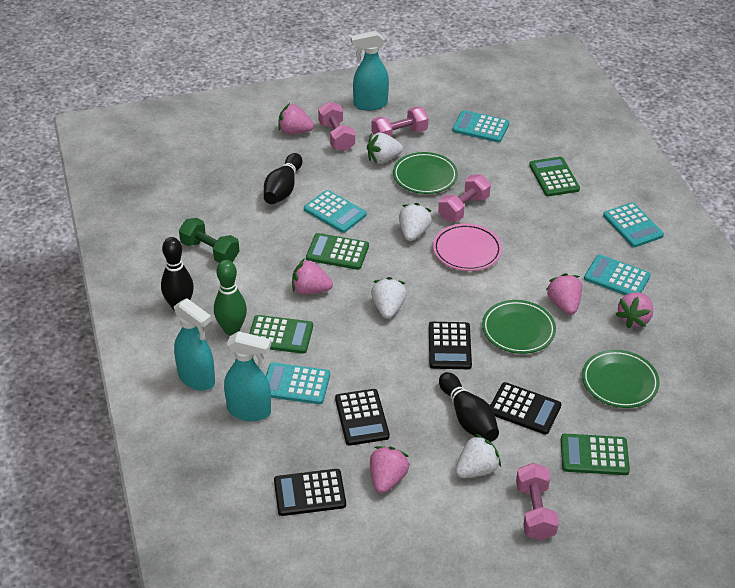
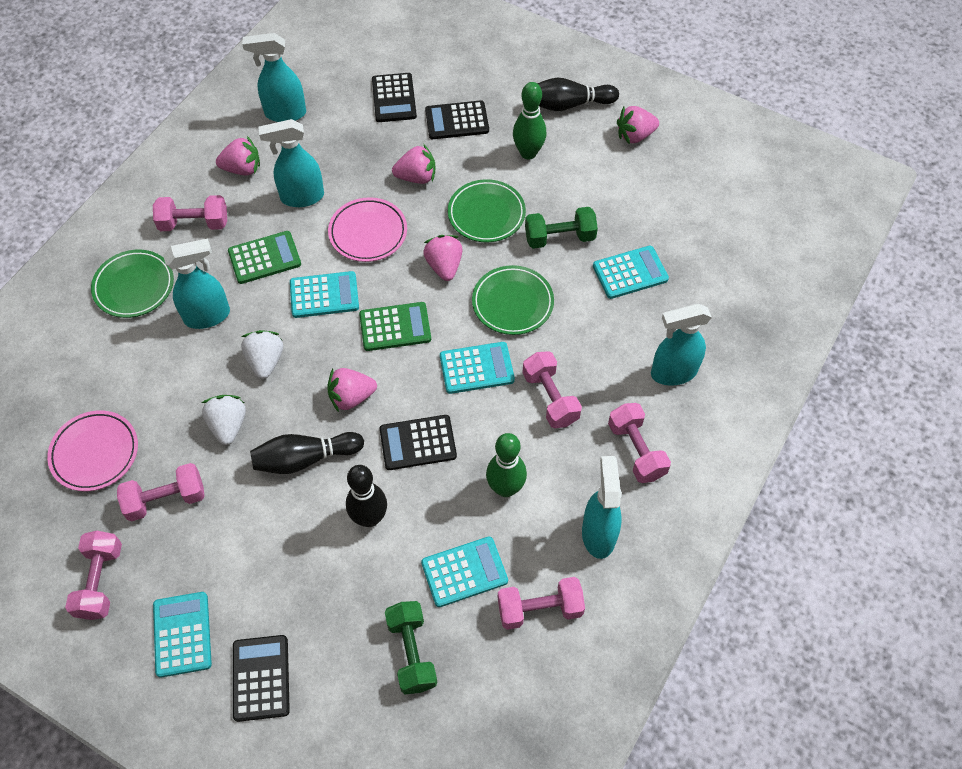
green bowling pin: [214,260,247,335] = 1 -> [486,433,527,497] [513,82,546,160] = 2
green calculator: [249,315,313,354] [306,233,369,270] [529,157,580,196] [561,434,630,475] = 4 -> [228,231,301,284] [359,302,431,351] = 2
green dumbbell: [179,218,239,263] = 1 -> [385,601,437,694] [525,207,598,249] = 2
pink dumbbell: [318,102,355,151] [371,107,428,137] [438,174,491,222] [516,463,559,540] = 4 -> [65,531,122,620] [117,463,205,522] [153,195,227,231] [498,577,585,630] [522,351,582,428] [608,403,671,483] = 6
pink plate: [433,223,502,271] = 1 -> [47,410,138,491] [328,197,407,262] = 2
turquoise spray bottle: [174,298,215,391] [224,331,271,421] [351,31,389,111] = 3 -> [163,239,230,329] [242,33,306,122] [258,119,324,207] [582,456,622,559] [651,304,712,385] = 5
white strawberry: [367,132,403,164] [371,277,407,319] [399,203,432,241] [456,434,501,478] = 4 -> [202,395,246,445] [241,330,283,379] = 2

